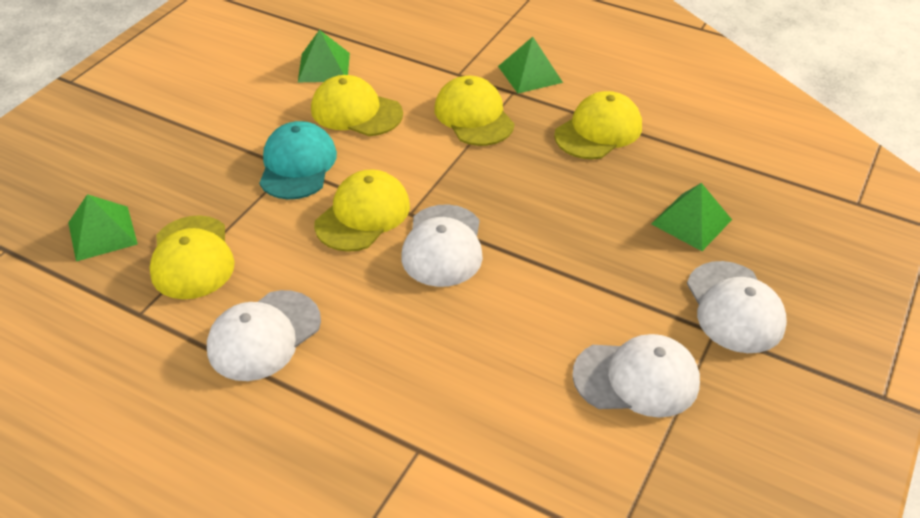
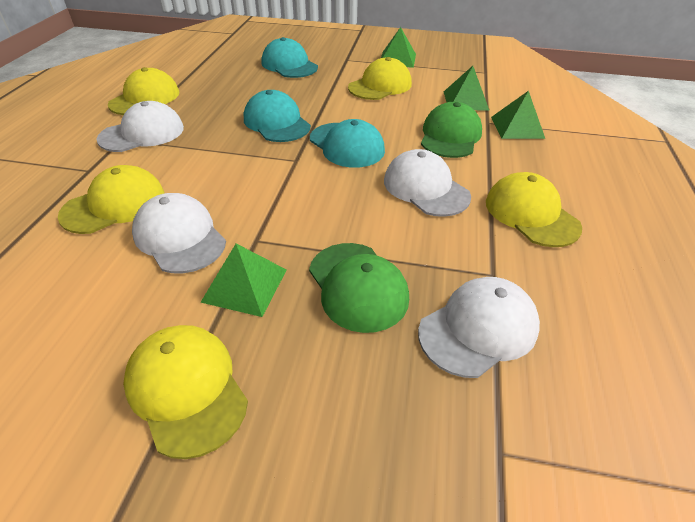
green cap: none = 0 -> [309,243,409,333] [421,102,482,158] = 2
turquoise cap: [259,121,337,200] = 1 -> [244,90,311,142] [261,37,318,78] [310,119,385,168] = 3

